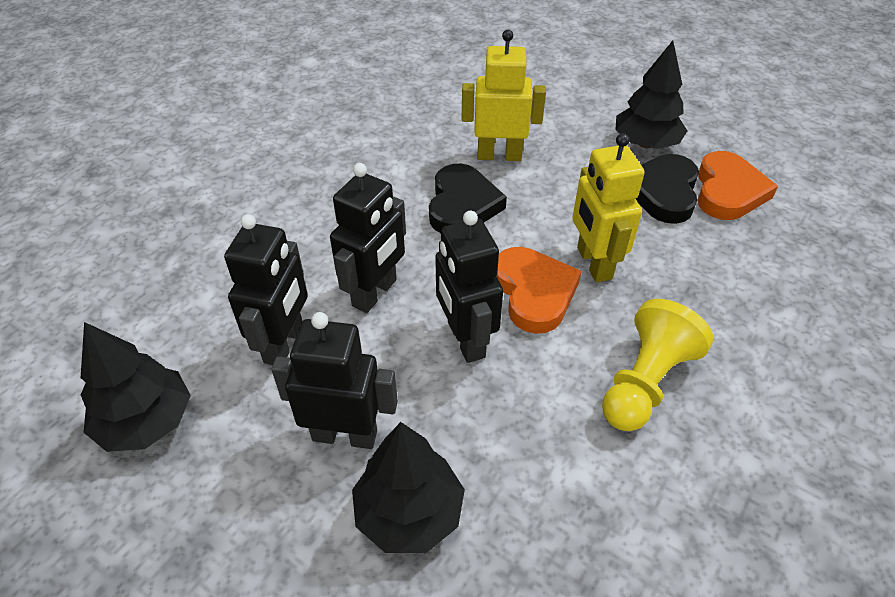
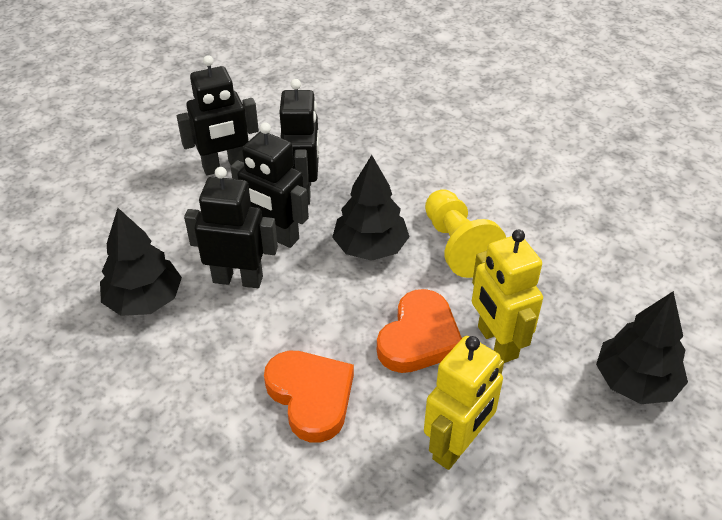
black heart: [429,164,507,233] [636,154,699,224] = 2 -> none = 0

